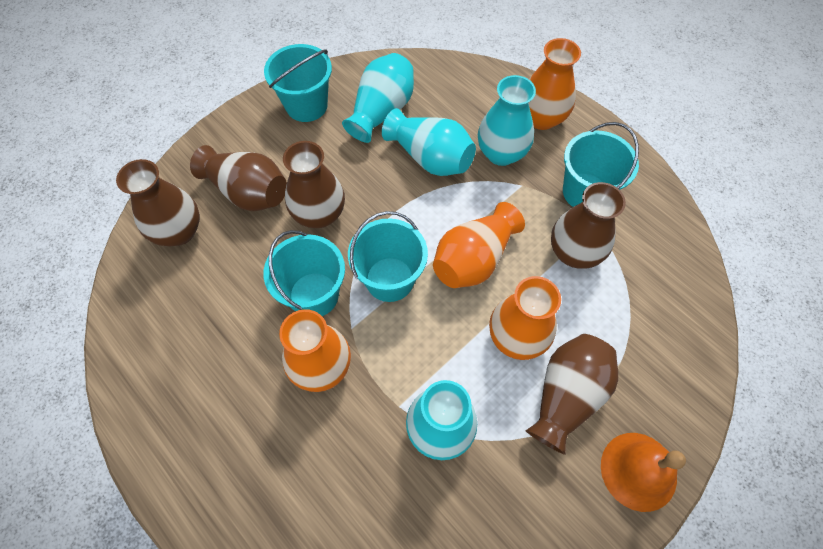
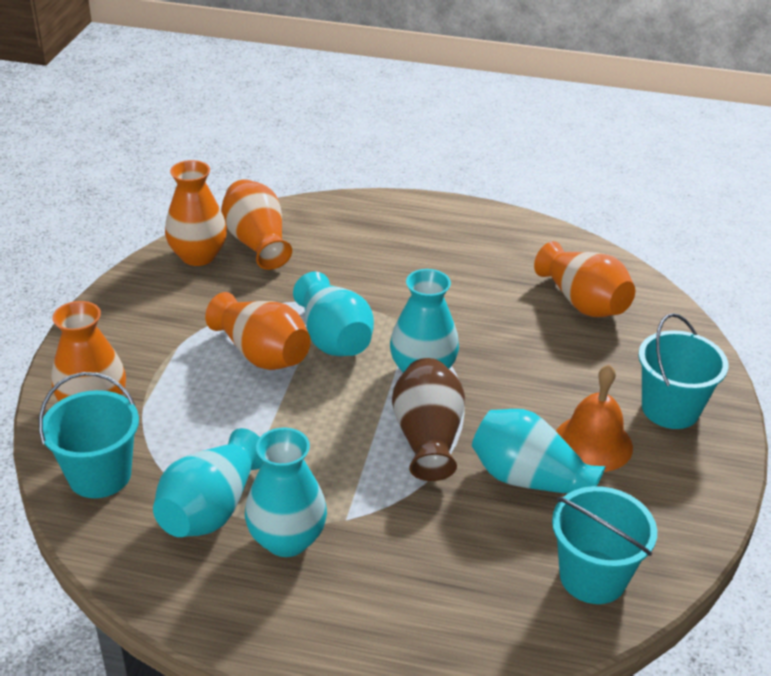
brown vase: [116,159,200,246] [190,145,287,211] [283,141,345,228] [525,334,618,455] [551,182,626,269] = 5 -> [392,358,465,481] = 1
orange vase: [279,309,351,392] [433,202,525,288] [489,276,561,360] [528,38,581,130] = 4 -> [52,301,126,401] [165,160,227,266] [205,292,311,370] [221,179,292,270] [534,241,635,317] = 5
turquoise bucket: [263,230,345,316] [264,44,332,122] [348,211,428,302] [563,122,639,207] = 4 -> [39,372,139,498] [552,486,657,604] [638,313,728,429] = 3
turquoise vase: [342,53,414,143] [382,108,476,176] [406,380,477,460] [478,75,536,166] = 4 -> [153,428,263,537] [245,427,327,557] [293,272,374,356] [390,269,459,373] [472,409,606,493] = 5

